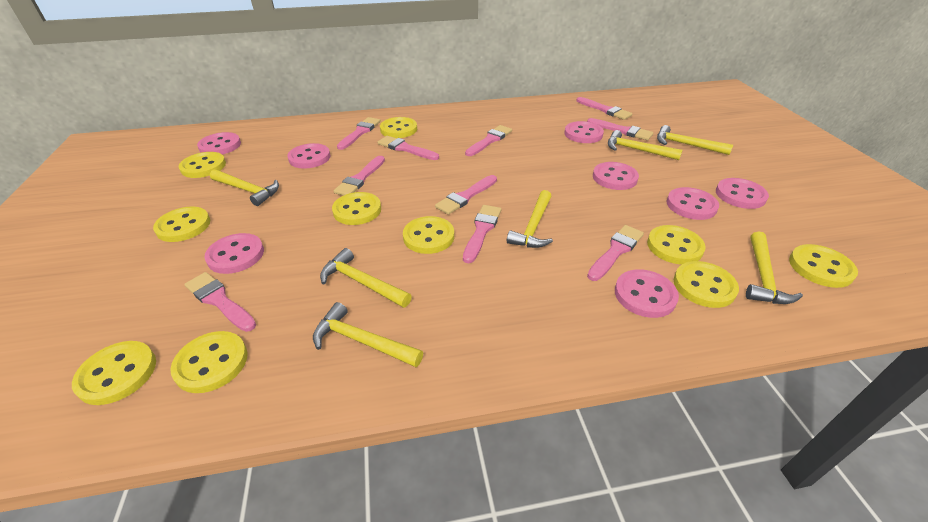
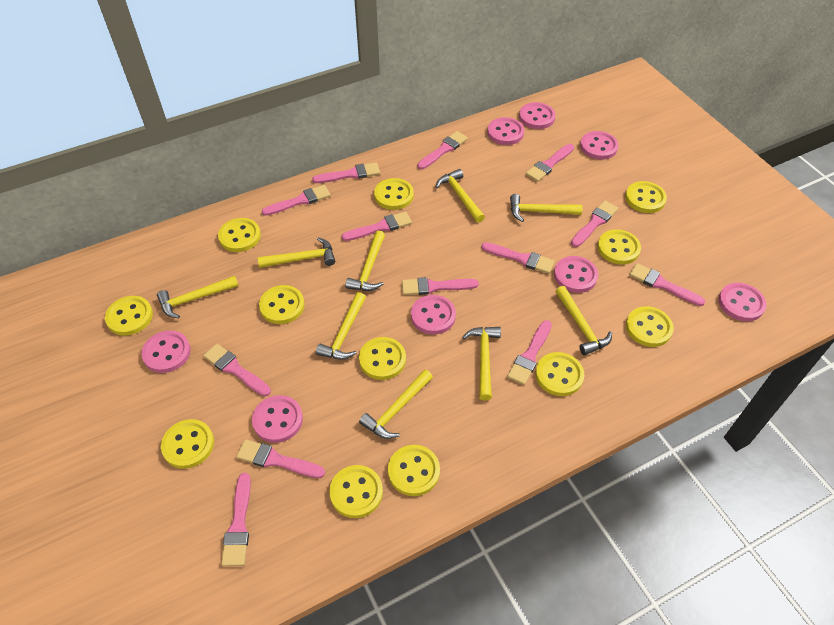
pink brush: [184,272,256,332] [334,156,385,196] [337,117,381,150] [378,136,439,160] [435,175,497,215] [463,205,501,263] [465,125,512,156] [576,97,632,120] [587,118,653,140] [587,225,644,281] = 10 -> [203,344,271,397] [221,473,251,566] [236,439,325,478] [262,185,331,216] [312,162,380,183] [341,211,412,241] [402,277,479,295] [417,131,468,170] [481,242,555,274] [507,320,552,385] [526,144,574,182] [571,201,618,247] [629,263,706,306] = 13
yellow button: [72,341,156,405] [153,206,210,242] [170,331,248,393] [178,152,226,178] [332,192,381,225] [380,117,417,138] [403,216,454,254] [647,225,706,265] [673,261,739,308] [789,244,858,288] = 10 -> [105,296,153,336] [161,419,214,469] [218,218,261,252] [259,285,305,324] [329,465,383,518] [359,337,406,380] [374,178,414,210] [388,445,440,496] [536,352,584,396] [598,229,641,265] [625,181,667,213] [626,306,674,347] = 12
yellow hammer: [210,169,279,206] [313,302,423,367] [320,248,412,308] [507,190,553,248] [608,130,683,160] [657,125,733,155] [746,231,803,304] = 7 -> [157,276,239,318] [258,237,335,268] [316,292,366,360] [345,231,385,291] [359,369,433,439] [436,169,485,223] [462,327,501,400] [510,194,583,222] [555,286,612,355] = 9

